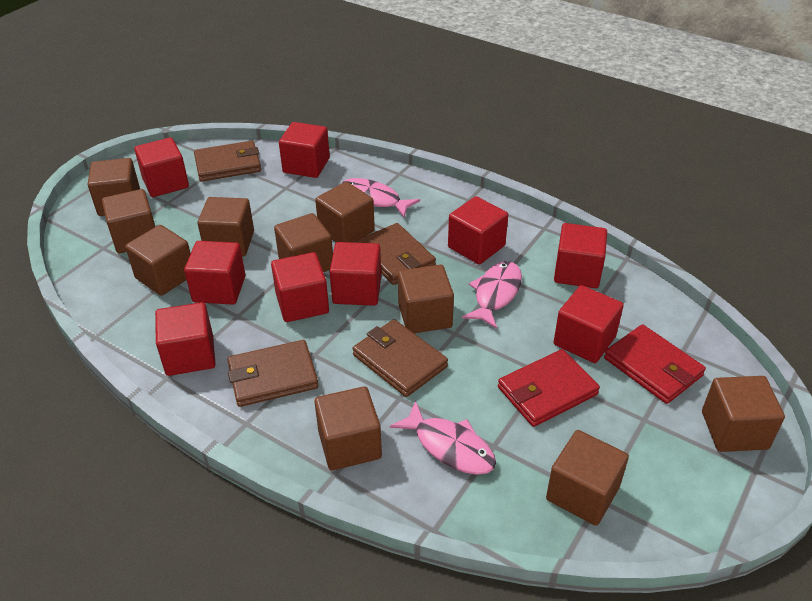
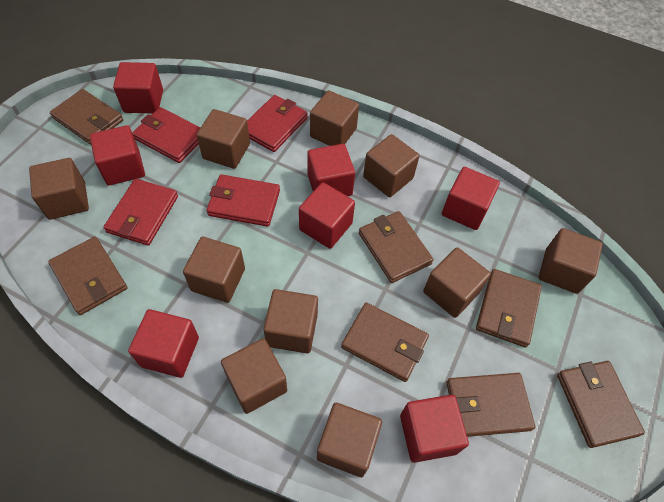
brown wallet: [194,141,261,182] [227,340,319,407] [353,319,448,397] [356,223,436,285] = 4 -> [48,237,128,315] [50,89,123,145] [341,303,429,382] [359,211,434,283] [447,373,535,437] [476,269,542,347] [557,361,645,448] = 7
pink fish: [341,178,420,217] [390,401,496,475] [462,261,522,329] = 3 -> none = 0
red cube: [134,137,189,197] [155,302,215,376] [184,241,245,305] [271,252,329,322] [279,122,330,178] [329,242,381,306] [448,196,508,265] [554,223,607,288] [554,285,624,363] = 9 -> [90,125,145,186] [113,62,163,113] [128,309,199,378] [299,182,355,249] [308,144,355,196] [400,395,469,463] [442,167,500,230] = 7
red wallet: [498,349,600,427] [604,324,706,404] = 2 -> [103,179,178,246] [132,107,201,163] [206,174,280,227] [247,95,308,152] = 4

